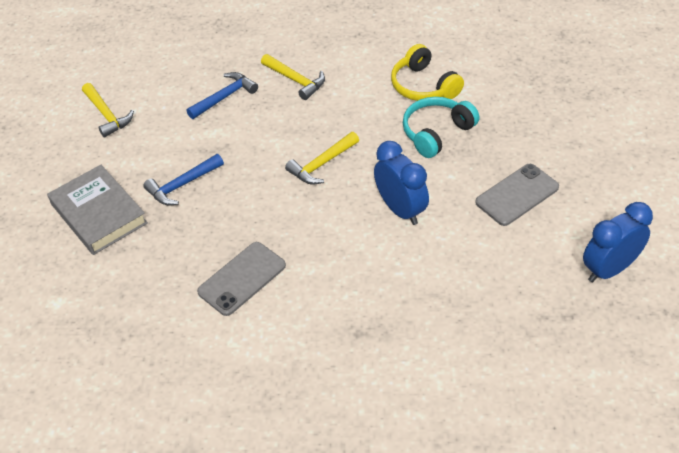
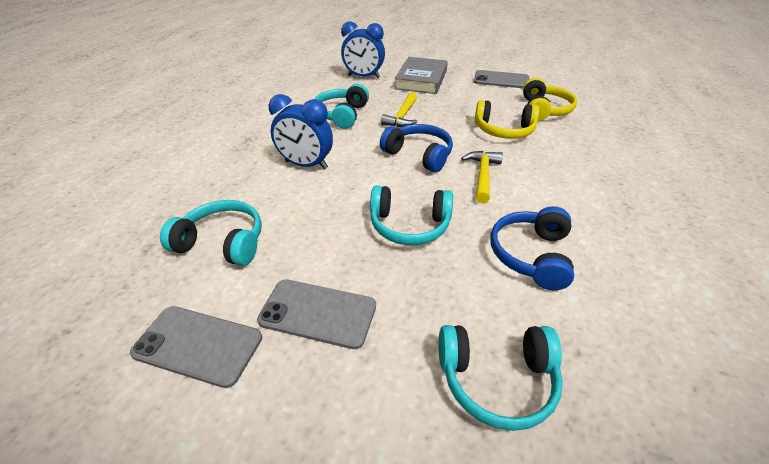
blue hammer: [143,154,224,205] [186,72,258,119] = 2 -> none = 0
blue headphones: none = 0 -> [380,124,453,172] [490,206,574,290] = 2
grey phone: [197,242,286,316] [475,164,559,226] = 2 -> [130,306,262,388] [257,279,376,349] [474,70,529,88] = 3
turquoise headphones: [403,97,480,158] = 1 -> [160,200,262,266] [314,84,369,129] [370,185,453,245] [439,325,563,431] = 4
yellow hammer: [82,83,134,137] [261,54,325,100] [285,132,359,184] = 3 -> [381,92,417,127] [461,151,503,204] = 2
yellow headphones: [391,44,464,101] = 1 -> [475,100,539,139] [523,78,577,121] = 2

